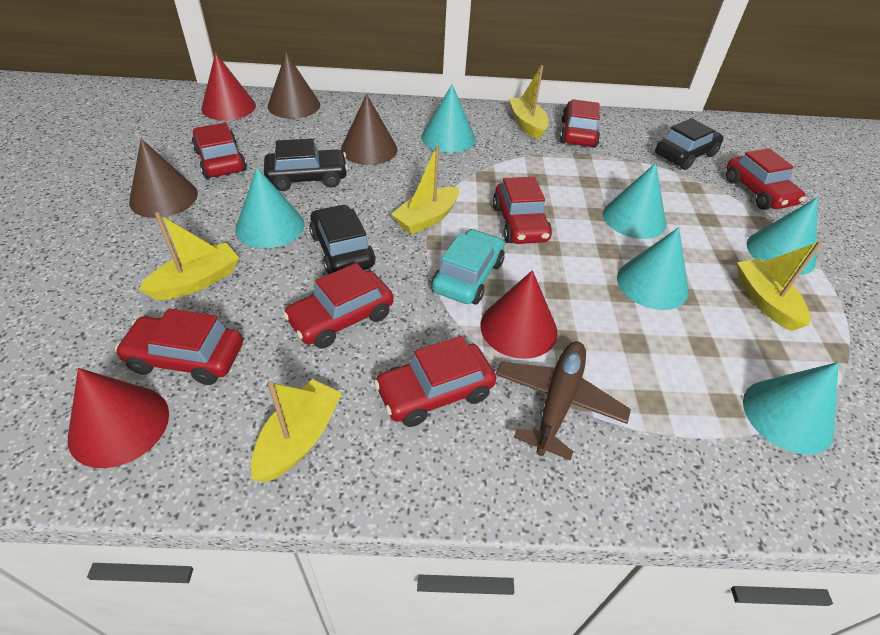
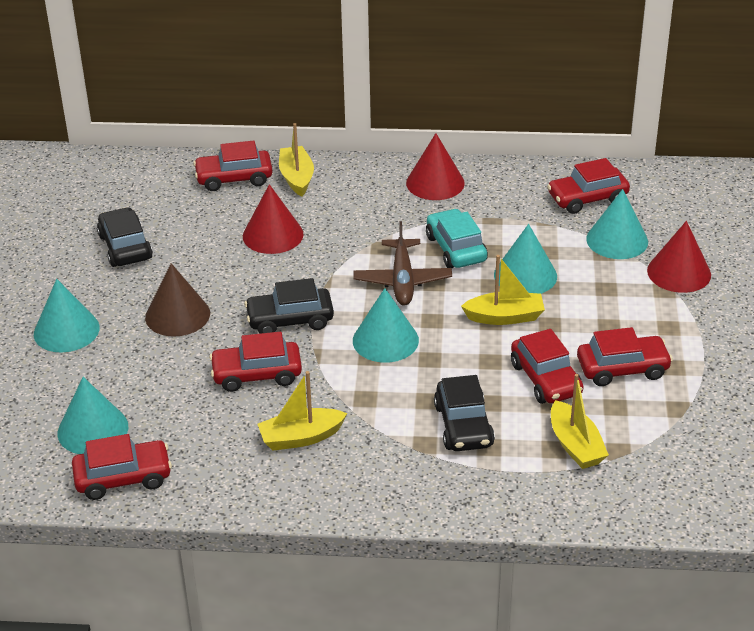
brown cone: [129,139,198,218] [268,52,320,119] [341,94,398,165] = 3 -> [145,263,210,337] = 1
red car: [115,309,243,385] [192,123,247,179] [283,263,394,348] [374,336,496,427] [492,177,552,244] [560,99,600,148] [726,148,806,210] = 7 -> [72,434,172,500] [193,140,273,191] [209,332,302,392] [511,329,584,404] [547,158,630,214] [577,327,673,386] = 6
turquoise cone: [235,167,304,249] [422,84,475,153] [603,163,666,239] [617,227,689,310] [743,362,839,455] [747,197,818,275] = 6 -> [34,279,100,353] [58,377,128,454] [353,288,419,363] [494,224,557,294] [586,189,648,259] = 5
yellow boat: [139,212,239,300] [251,379,342,482] [391,145,459,235] [509,65,549,140] [737,241,822,331] = 5 -> [258,371,347,451] [279,123,314,196] [461,255,545,325] [551,374,609,469] = 4

